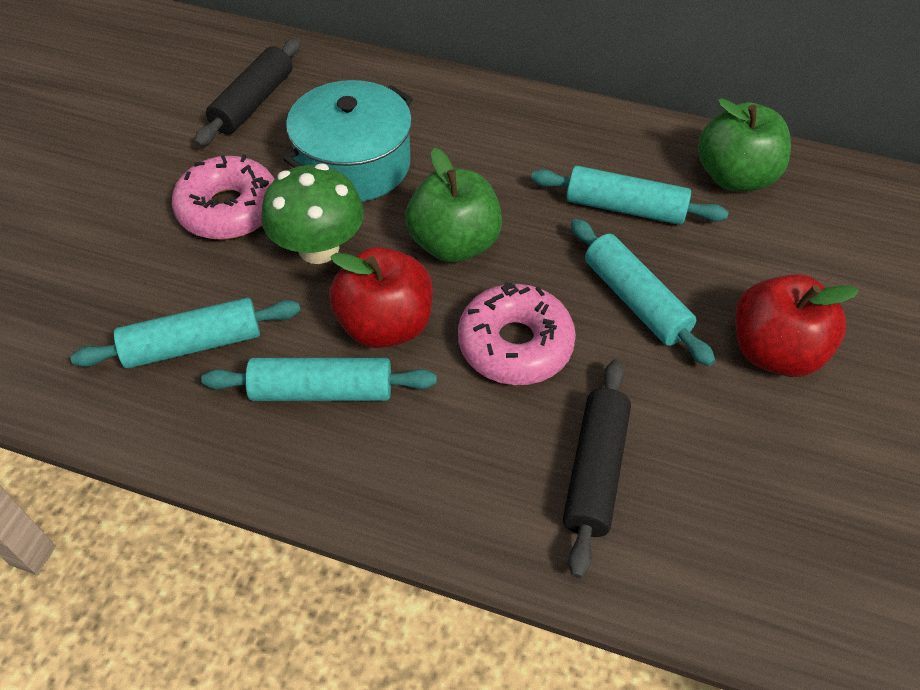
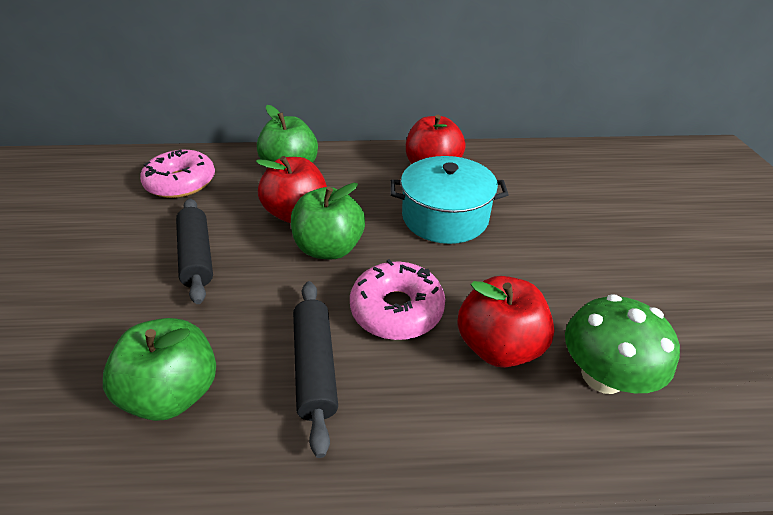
green apple: [405,148,502,263] [698,98,791,192] = 2 -> [103,318,216,421] [257,105,318,163] [291,183,365,259] = 3
red apple: [329,247,433,348] [735,274,859,377] = 2 -> [256,156,327,223] [406,115,466,164] [457,276,554,368] = 3
turquoise rolling pin: [70,298,301,369] [201,358,436,401] [531,166,729,225] [571,219,716,366] = 4 -> none = 0

